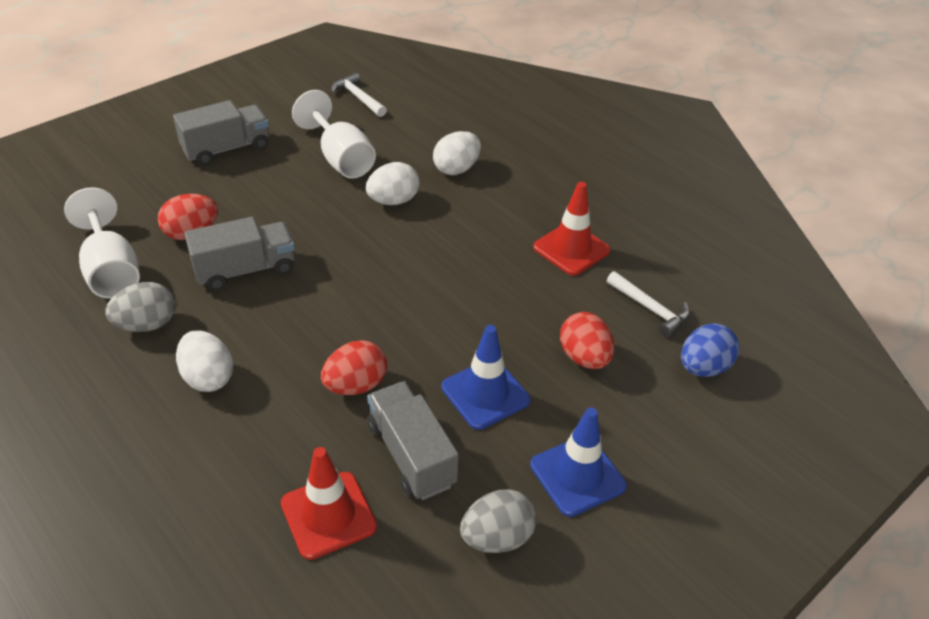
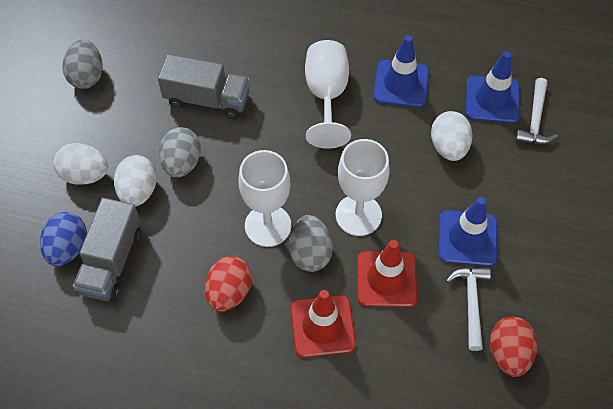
blue traffic cone: [441,325,531,430] [530,408,627,517] = 2 -> [373,35,429,108] [438,197,497,266] [466,51,520,123] = 3
grey egg: [105,282,175,332] [460,489,537,553] = 2 -> [62,40,103,89] [159,127,201,178] [289,215,333,272] = 3
grey truck: [173,100,269,165] [184,217,295,290] [367,381,459,500] = 3 -> [73,198,141,302] [158,54,250,119] = 2
red egg: [158,194,218,240] [321,340,387,395] [560,312,614,369] = 3 -> [205,256,252,312] [490,317,537,377] = 2
white goblet: [64,187,140,299] [292,90,376,179] = 2 -> [239,150,291,247] [305,40,351,149] [336,139,390,236] = 3

